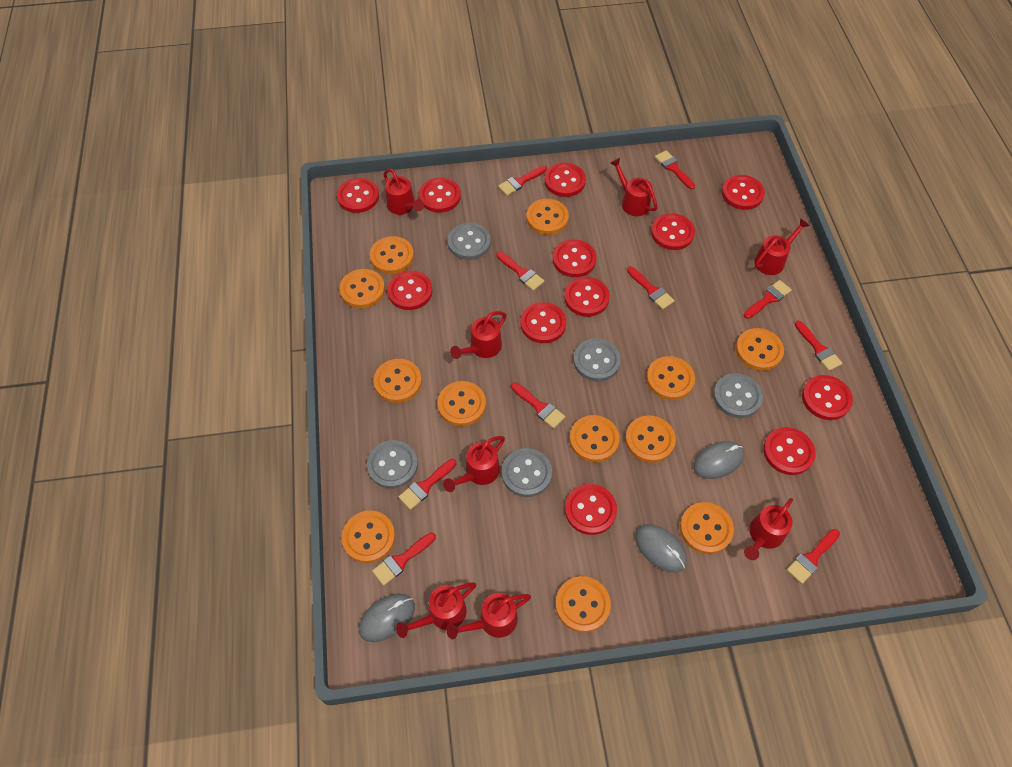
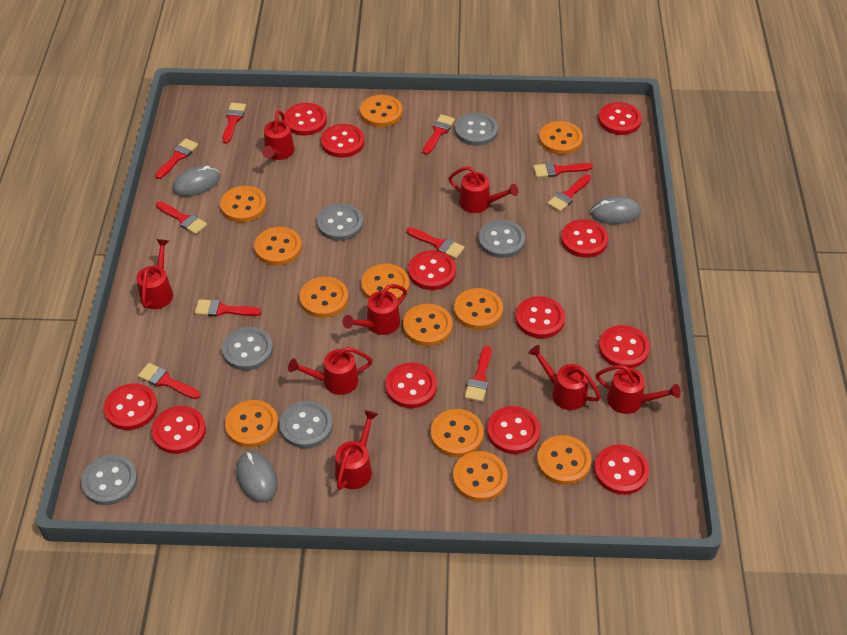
grey button: [367,440,418,489] [448,223,491,260] [502,448,552,497] [573,338,621,381] [713,373,763,418] = 5 -> [81,455,138,505] [222,327,273,370] [280,401,333,448] [317,203,363,241] [455,113,498,146] [478,220,525,258] = 6

